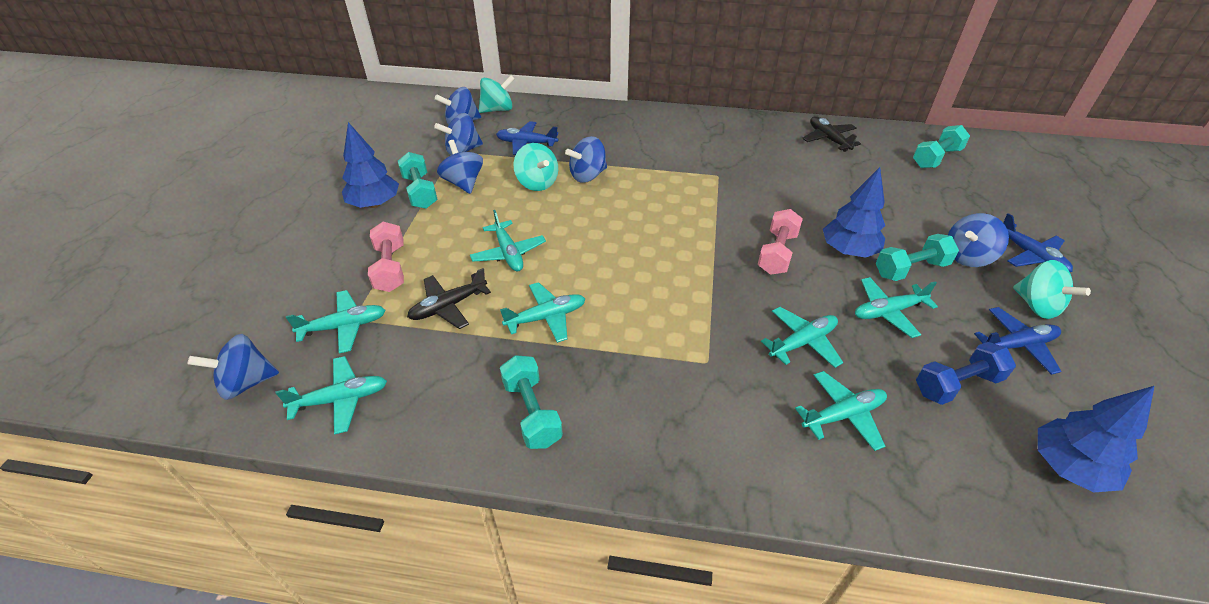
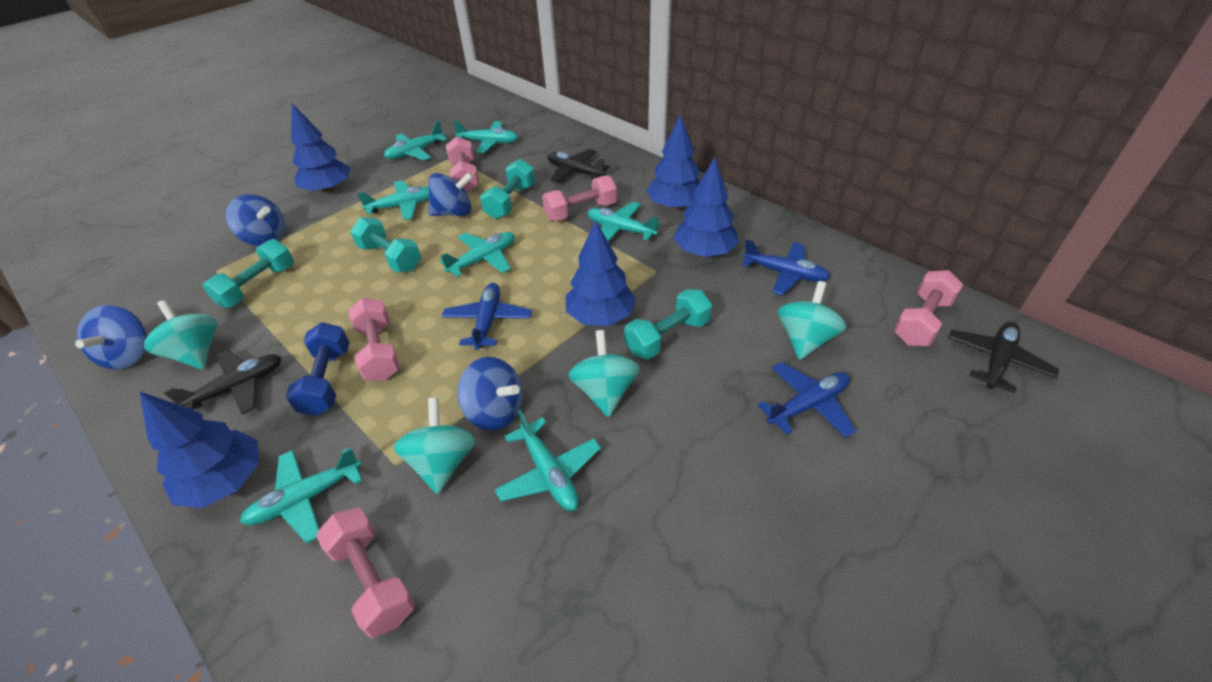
black plane: [407,268,491,329] [802,116,861,152] = 2 -> [163,350,281,414] [548,149,610,183] [948,322,1059,393] = 3
blue spinning top: [187,334,279,400] [434,113,483,155] [435,87,481,125] [437,140,483,194] [565,136,607,183] [948,213,1009,267] = 6 -> [75,305,147,370] [226,194,285,246] [428,172,473,216] [458,357,523,430] = 4
blue tree: [342,122,399,208] [823,167,885,258] [1038,386,1154,492] = 3 -> [139,391,259,508] [291,104,351,193] [566,220,636,326] [646,114,700,210] [674,157,739,257] = 5
pink dumbbell: [368,222,404,292] [758,209,803,275] = 2 -> [316,507,415,638] [348,298,400,381] [446,137,479,193] [542,175,617,221] [894,270,963,346] = 5
turquoise spinning top: [479,75,515,113] [514,143,558,191] [1013,260,1091,319] = 3 -> [144,300,217,369] [394,398,475,494] [568,330,640,417] [778,281,846,360] = 4

